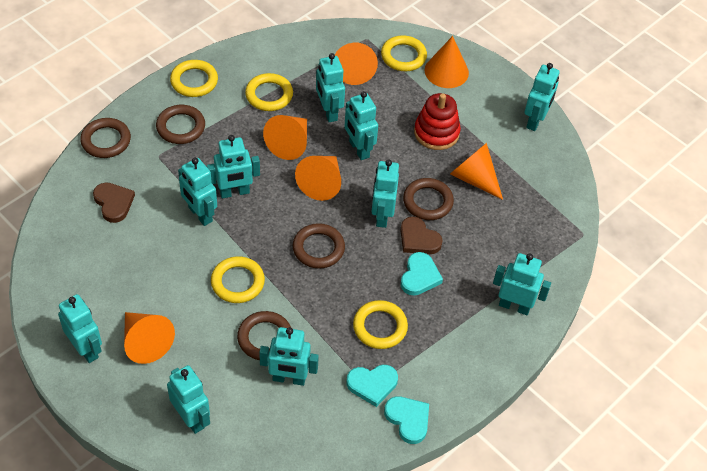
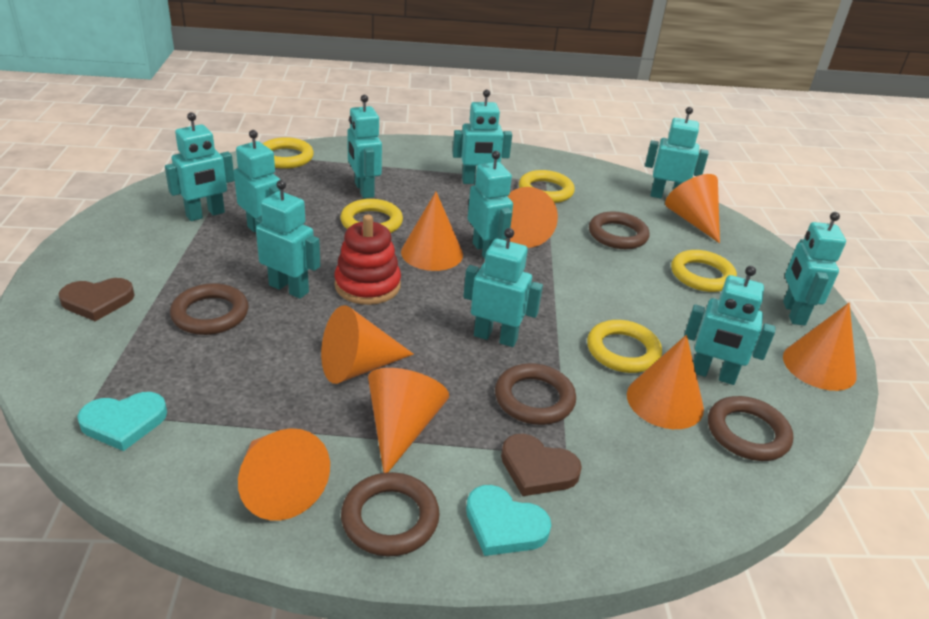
orange cone: [124,312,175,364] [263,115,307,160] [295,156,341,201] [335,43,378,85] [424,36,469,88] [450,143,503,200] = 6 -> [238,428,330,520] [321,305,414,384] [368,368,449,473] [401,192,463,271] [506,187,558,248] [627,335,704,429] [665,174,720,243] [783,303,857,391] = 8
turquoise heart: [346,365,398,407] [384,396,429,444] [401,252,443,296] = 3 -> [77,392,167,451] [466,485,551,556] = 2

